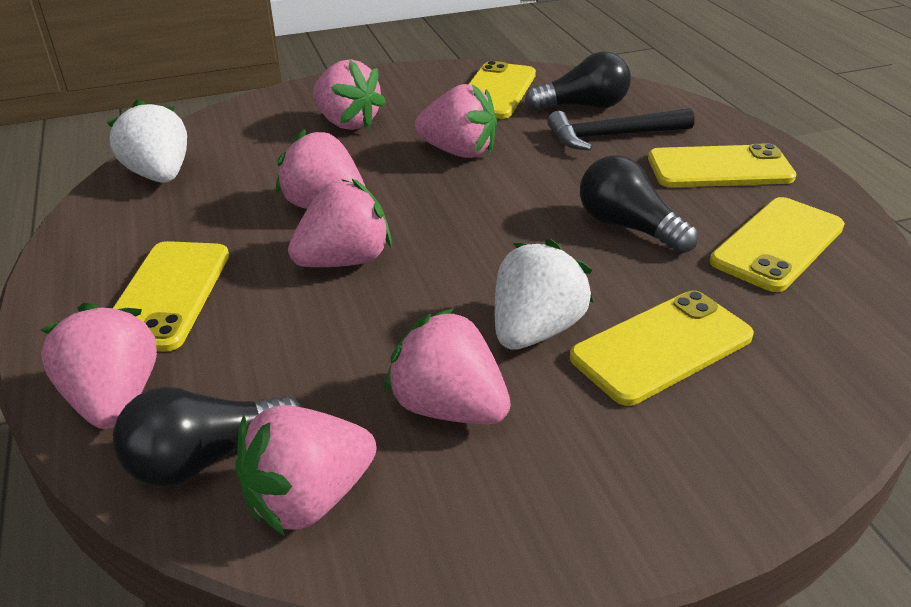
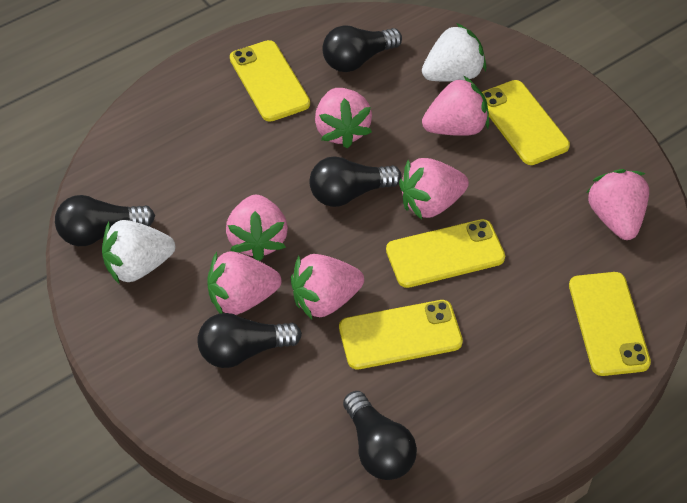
black hammer: [547,108,695,151] = 1 -> none = 0
black light bulb: [113,387,302,487] [525,51,631,111] [580,155,698,254] = 3 -> [55,195,155,246] [197,313,302,368] [309,156,402,207] [322,25,402,72] [343,391,417,480] = 5

